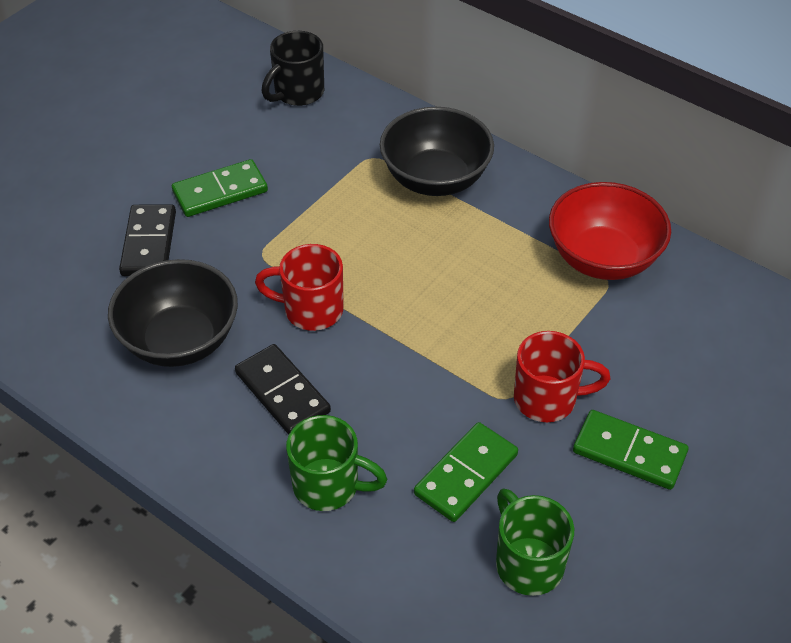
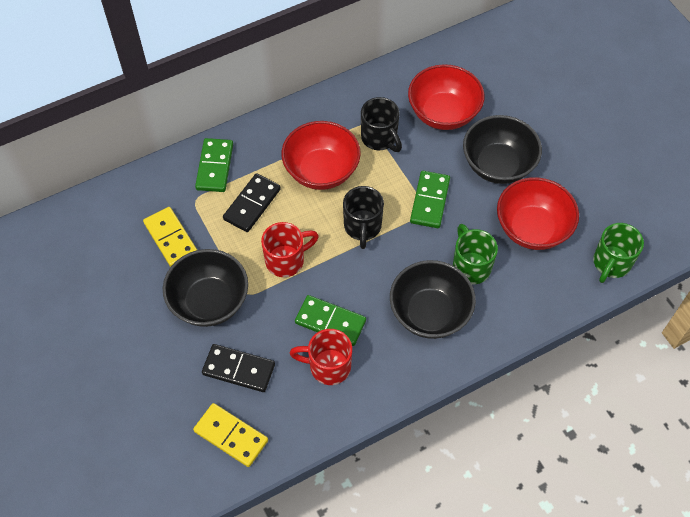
black bowl: [108,259,238,367] [380,107,494,196] = 2 -> [163,249,248,327] [390,260,476,339] [463,115,542,184] = 3
black mug: [262,31,324,106] = 1 -> [343,186,384,249] [361,97,402,152] = 2
red bowl: [549,182,671,280] = 1 -> [281,121,361,190] [408,64,485,130] [497,177,579,250] = 3
yellow domino: none = 0 -> [143,207,197,267] [193,403,268,467] = 2

